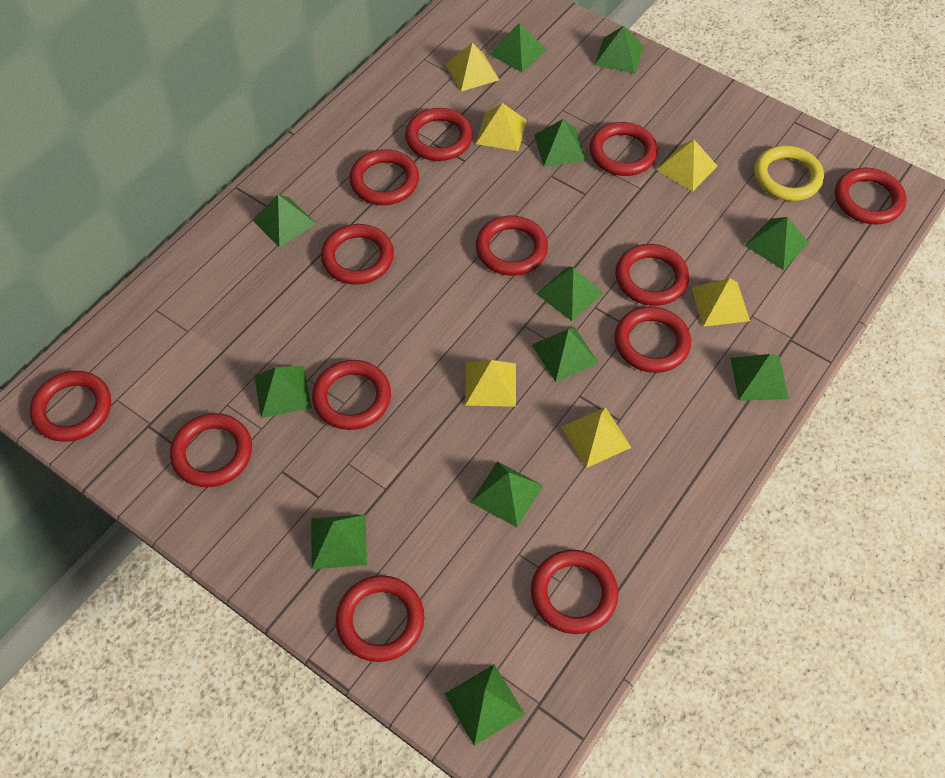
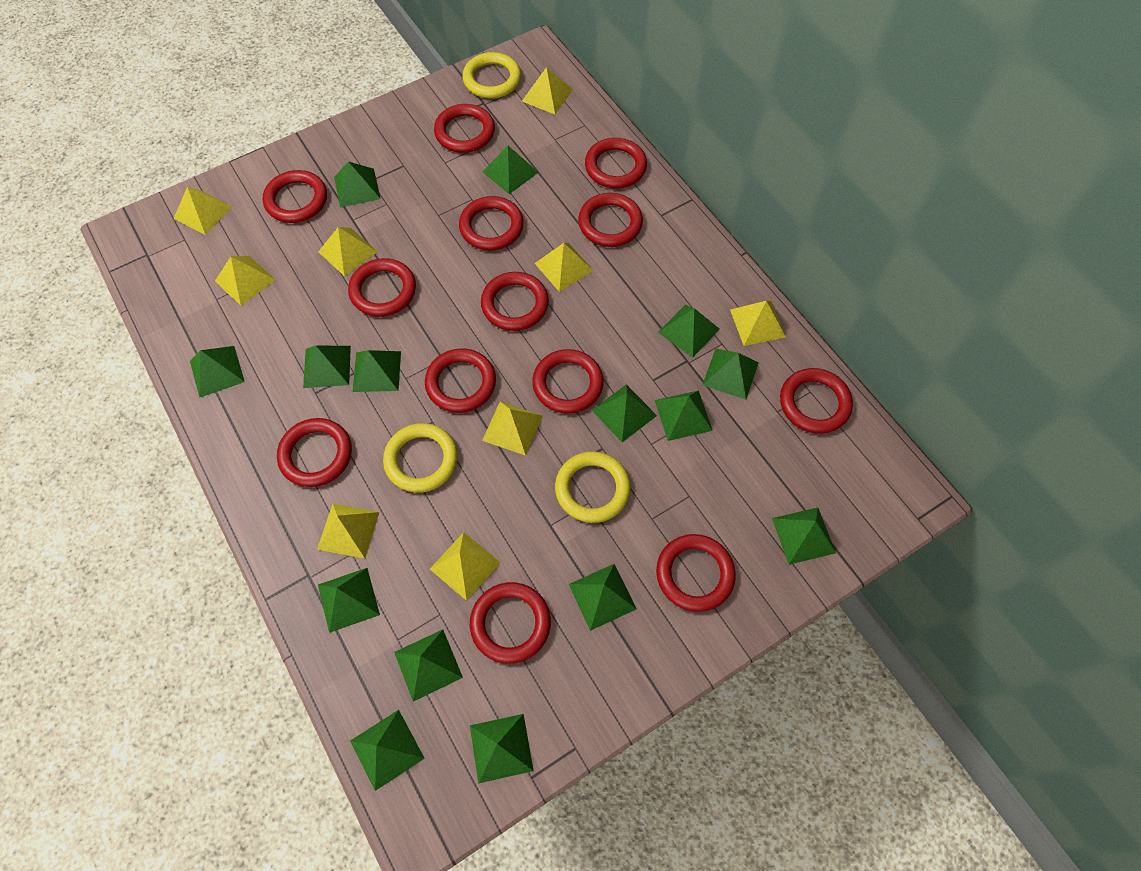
green pyramid: [252,195,316,248] [254,366,312,418] [311,514,367,569] [444,664,525,746] [471,461,543,527] [489,22,546,72] [532,327,599,382] [534,119,586,167] [537,267,603,321] [595,26,643,74] [730,354,789,401] [744,217,809,270] = 12 -> [190,346,245,398] [303,345,351,388] [318,568,380,633] [334,161,381,208] [350,710,425,791] [353,350,401,392] [394,630,463,701] [470,714,534,783] [482,146,539,194] [569,564,637,631] [592,384,657,442] [655,391,713,441] [658,305,719,358] [702,349,759,400] [772,508,836,565] = 15
yellow pyramid: [446,42,499,91] [465,360,516,407] [476,103,527,151] [561,407,631,468] [656,140,717,192] [692,278,750,327] = 6 -> [173,187,232,235] [215,256,275,306] [317,503,379,559] [318,227,377,276] [430,532,501,601] [482,401,543,456] [522,67,573,114] [534,243,593,292] [730,301,786,346] = 9
yellow ring: [754,145,824,201] = 1 -> [383,423,458,493] [463,52,521,98] [555,451,631,523] = 3

